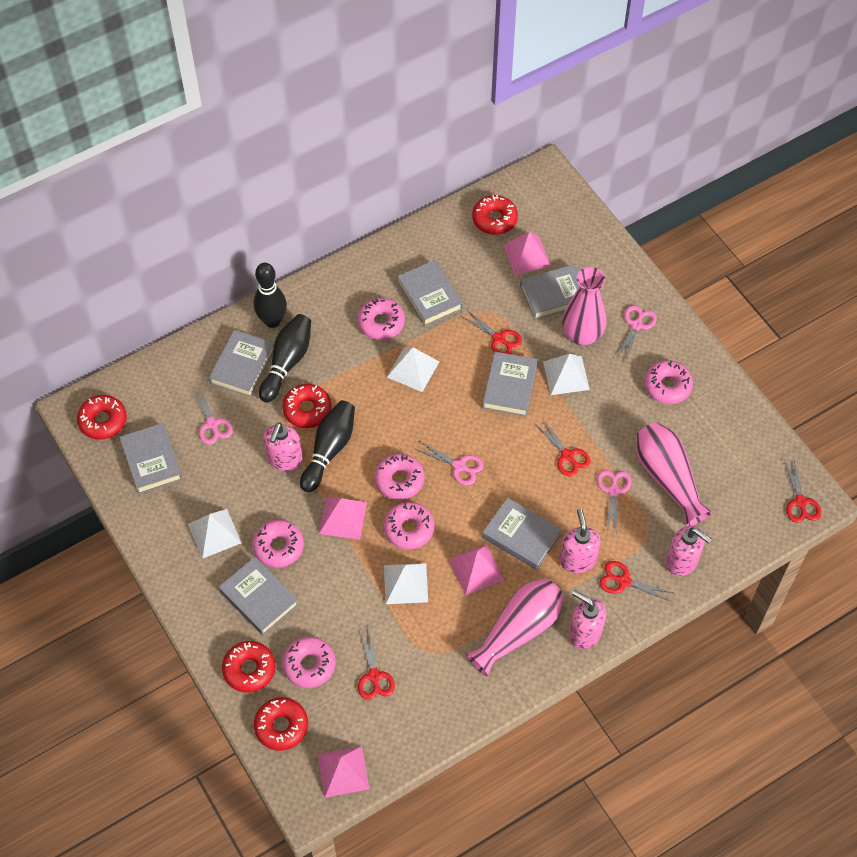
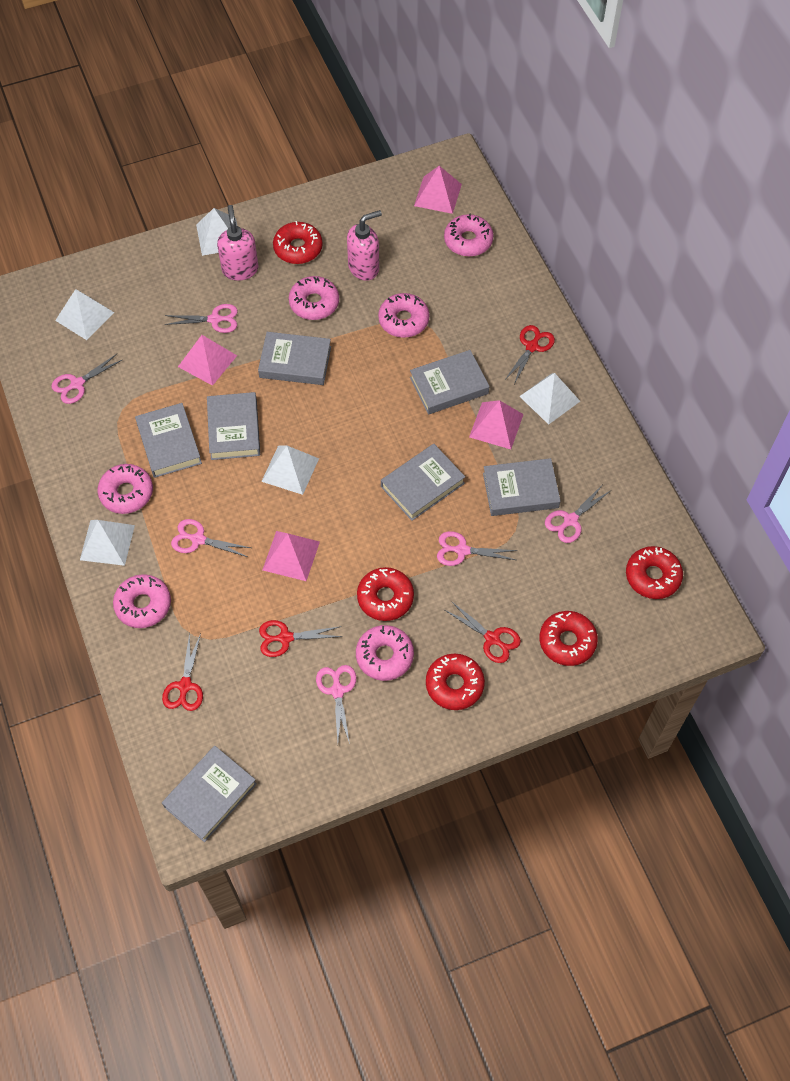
black bowling pin: [254,263,287,328] [259,314,311,403] [300,400,355,493] = 3 -> none = 0
pink scissors: [191,384,233,445] [415,441,484,485] [597,470,632,534] [616,305,657,362] = 4 -> [51,354,122,404] [165,304,238,333] [171,519,251,557] [316,665,356,744] [437,531,518,566] [545,484,610,543] = 6
pink soap dispenser: [263,423,303,471] [559,508,601,573] [569,590,606,649] [666,526,712,576] = 4 -> [217,205,258,281] [347,210,382,281] = 2
pink vase: [466,578,564,676] [562,267,607,346] [636,422,712,526] = 3 -> none = 0
red scissors: [358,627,395,700] [461,309,522,354] [534,419,591,477] [599,561,673,602] [784,459,821,523] = 5 -> [162,632,203,711] [259,620,342,657] [445,601,521,663] [505,325,555,384] = 4
white pyramid: [188,509,242,559] [384,563,428,604] [387,347,439,392] [543,354,590,395] = 4 -> [55,289,115,340] [80,520,135,566] [196,208,237,256] [261,446,319,495] [520,373,580,425] = 5

